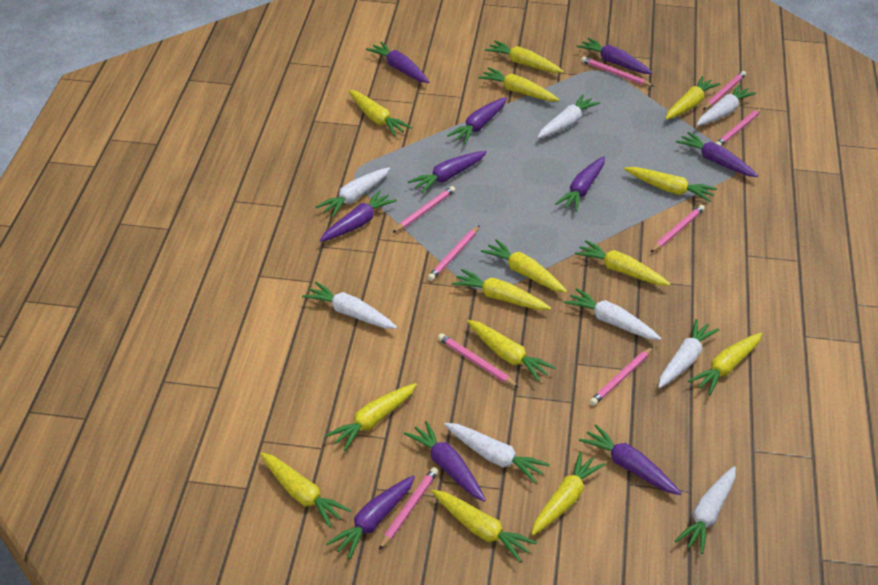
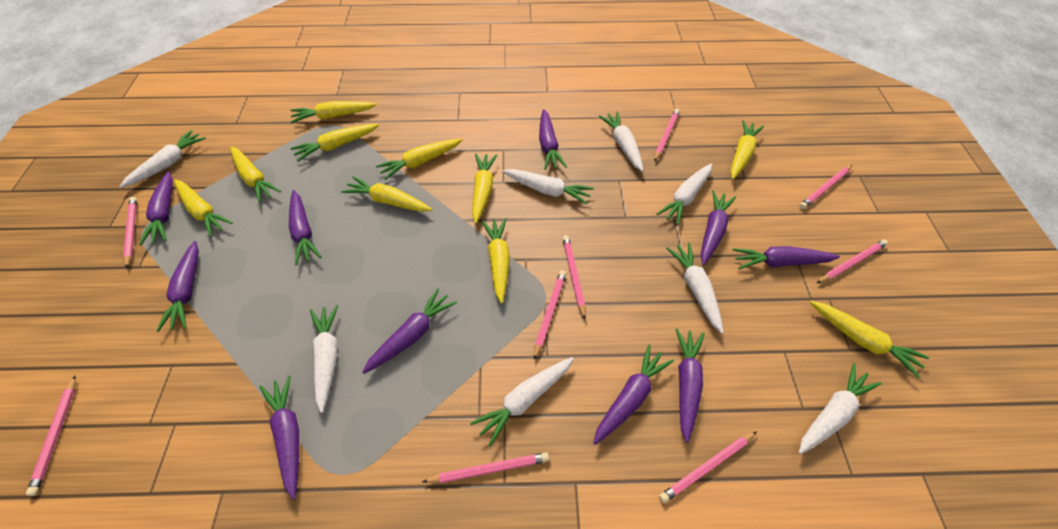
yellow carrot: [260,452,351,528] [325,383,417,451] [348,90,412,136] [432,490,537,562] [451,269,551,310] [467,320,556,382] [478,67,560,101] [481,239,567,293] [485,40,564,73] [531,452,605,535] [574,240,670,286] [624,167,717,202] [665,76,720,120] [688,332,762,395] = 14 -> [174,180,233,237] [230,146,281,203] [290,101,377,123] [290,124,379,162] [341,176,432,212] [376,139,462,180] [472,154,497,223] [482,218,510,304] [730,120,764,179] [810,301,929,378] = 10

